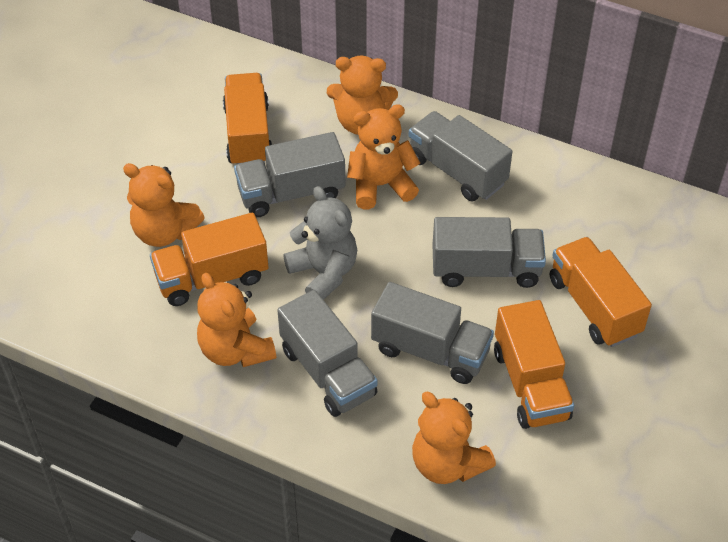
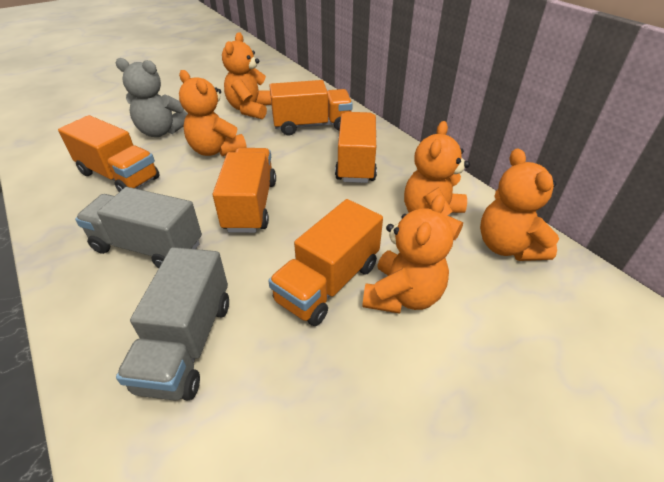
grey truck: [234,132,345,217] [277,290,377,417] [371,282,494,384] [408,111,512,201] [432,217,546,288] = 5 -> [75,187,202,268] [116,247,229,401] = 2
orange truck: [150,213,268,306] [223,73,272,164] [494,300,574,429] [550,237,652,347] = 4 -> [58,115,160,192] [213,148,276,233] [268,199,383,326] [269,80,353,136] [335,112,377,183] = 5

